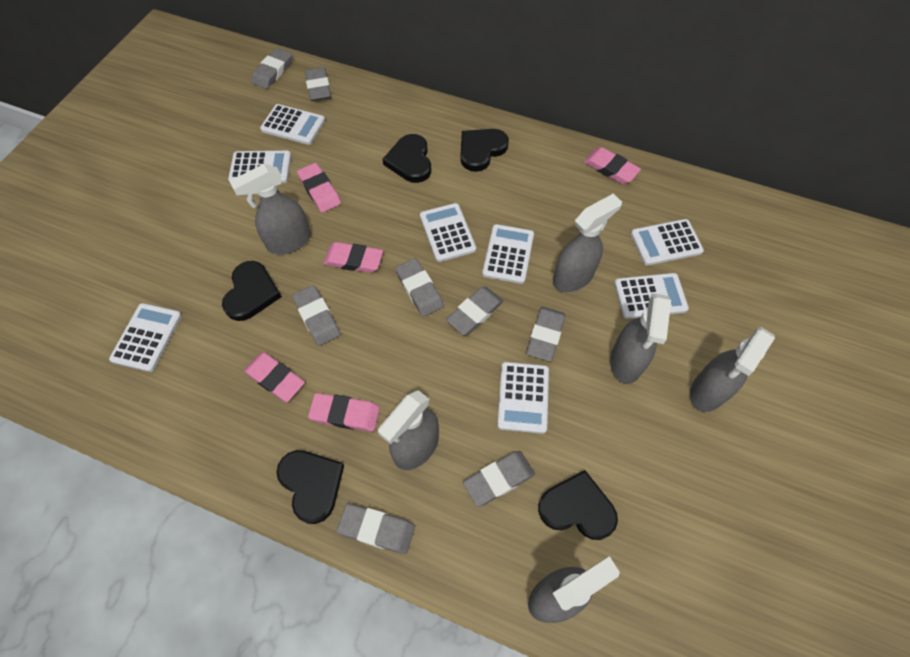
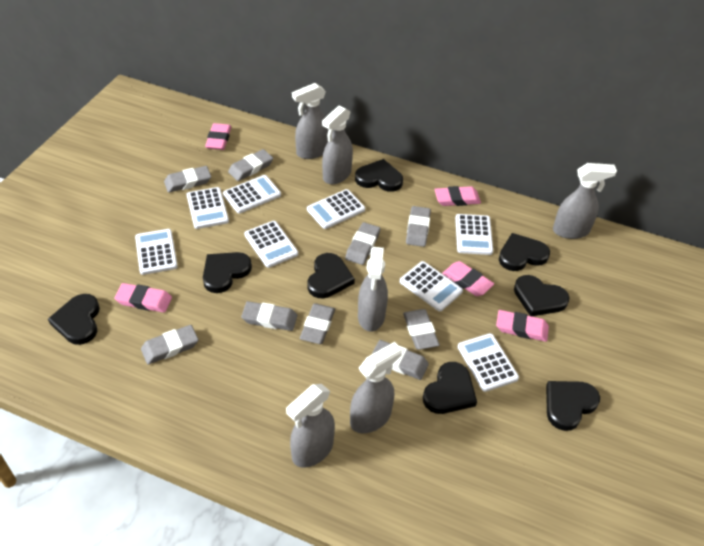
black heart: [222,261,282,321] [276,450,344,524] [382,134,431,183] [461,129,509,172] [538,470,618,540] = 5 -> [48,294,100,345] [203,252,252,293] [307,253,355,298] [355,159,403,192] [423,362,477,414] [499,233,550,271] [514,275,570,316] [546,381,600,431] = 8
grey eraser: [251,48,292,89] [292,285,341,346] [305,67,331,101] [337,503,415,554] [395,258,444,317] [446,287,504,335] [463,451,535,507] [526,307,566,362] = 8 -> [141,325,198,364] [164,166,211,193] [228,149,273,181] [241,301,297,331] [300,304,335,344] [345,222,380,265] [372,340,429,380] [403,309,440,350] [406,206,431,247] = 9

